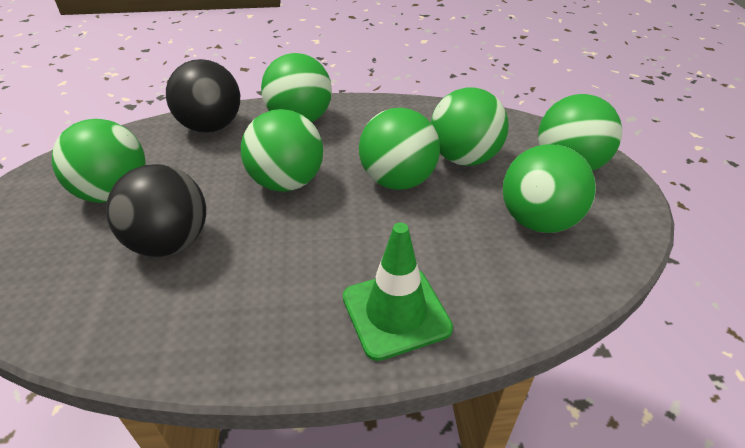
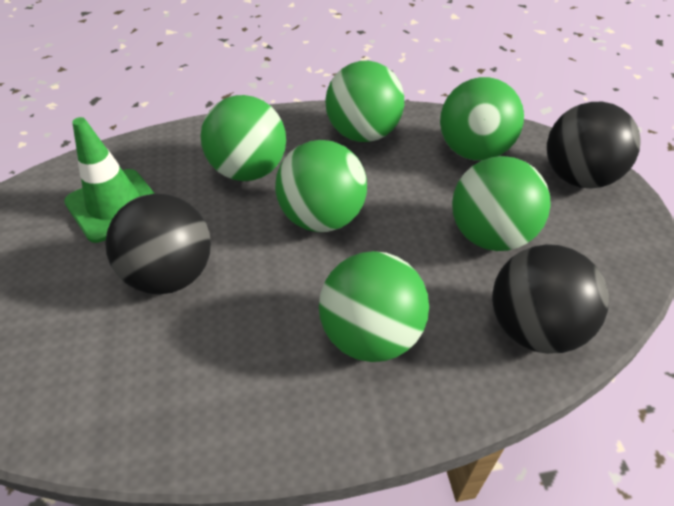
black ball: [106,164,206,257] [166,59,240,133] = 2 -> [105,194,211,294] [492,244,609,354] [547,102,641,189] = 3
green ball: [52,119,146,203] [241,109,323,192] [261,53,332,122] [359,108,440,190] [431,88,509,166] [503,144,596,233] [538,94,622,171] = 7 -> [201,95,286,181] [275,140,367,232] [319,251,429,362] [325,61,404,142] [440,77,524,161] [452,156,551,251] = 6

